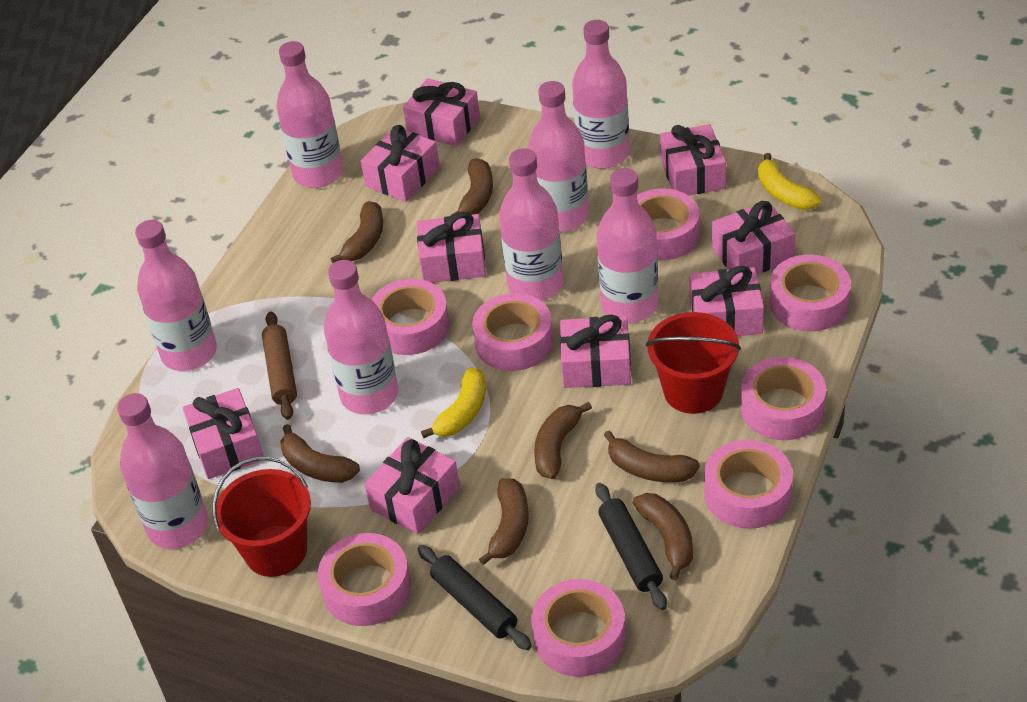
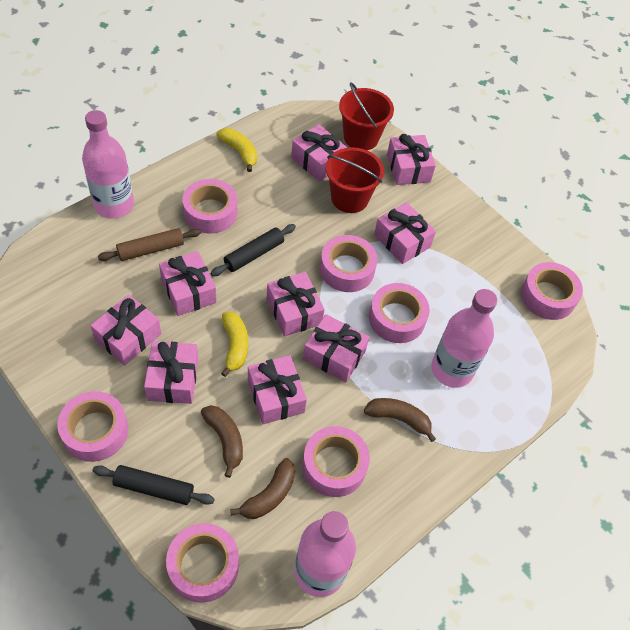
brown banana: [281,424,360,483] [331,201,383,263] [450,158,493,216] [479,478,529,565] [534,402,592,479] [604,431,700,482] [633,493,693,580] = 7 -> [201,405,243,478] [230,458,295,519] [364,398,436,442] = 3
pink bottle: [117,393,208,549] [135,220,217,371] [276,41,343,188] [324,260,398,414] [499,148,563,300] [528,81,589,232] [572,20,629,169] [597,168,658,323] = 8 -> [82,110,134,218] [295,511,356,597] [431,289,497,388] = 3
pink tape: [318,533,411,626] [371,279,450,355] [472,293,553,371] [531,579,626,677] [637,188,700,261] [704,440,793,529] [741,357,826,440] [769,254,851,331] = 8 -> [58,391,128,462] [166,523,239,603] [182,179,237,234] [302,426,370,497] [320,235,378,292] [369,283,430,343] [521,262,583,320] = 7

